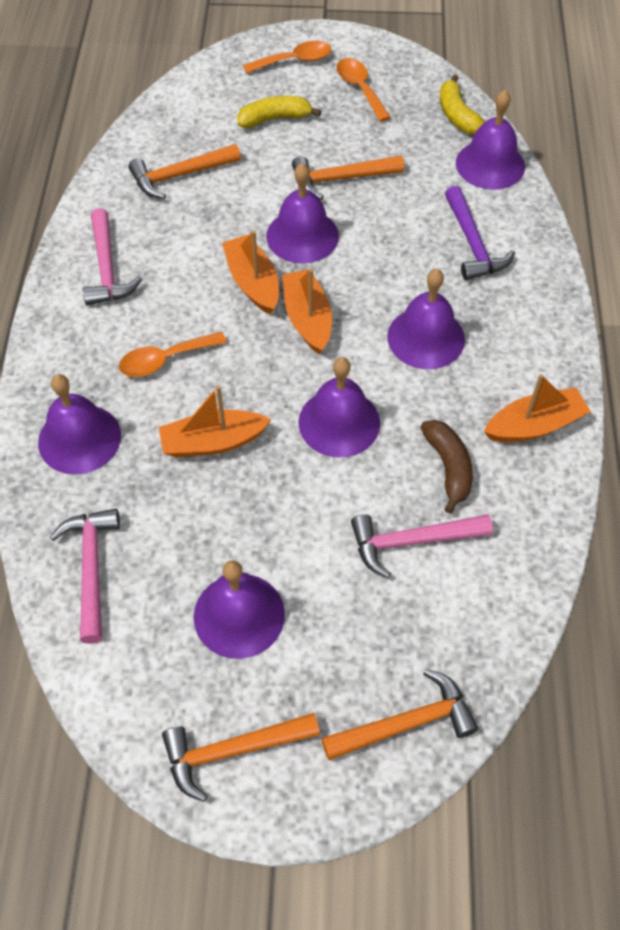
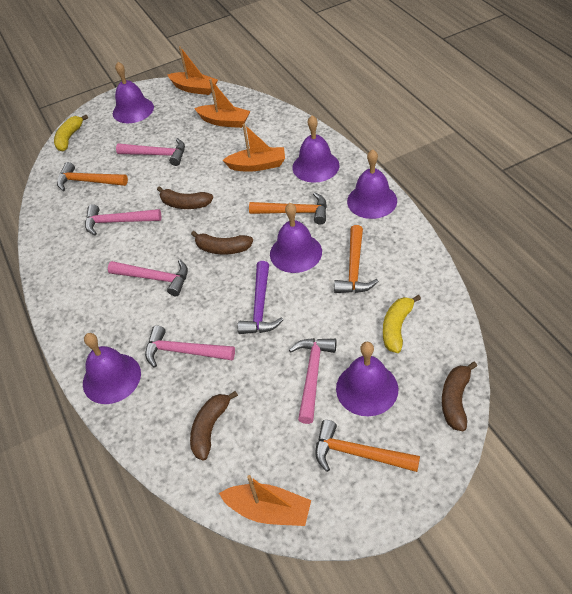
brown banana: [421,420,473,513] = 1 -> [157,186,213,209] [190,391,238,461] [191,231,253,254] [442,361,477,431] = 4
orange spoon: [119,332,227,377] [243,41,331,74] [337,58,391,122] = 3 -> none = 0
pink hammer: [50,509,120,644] [83,208,142,306] [351,514,493,578] = 3 -> [85,204,161,236] [108,260,188,296] [116,138,185,166] [145,325,235,368] [289,338,336,424] = 5

